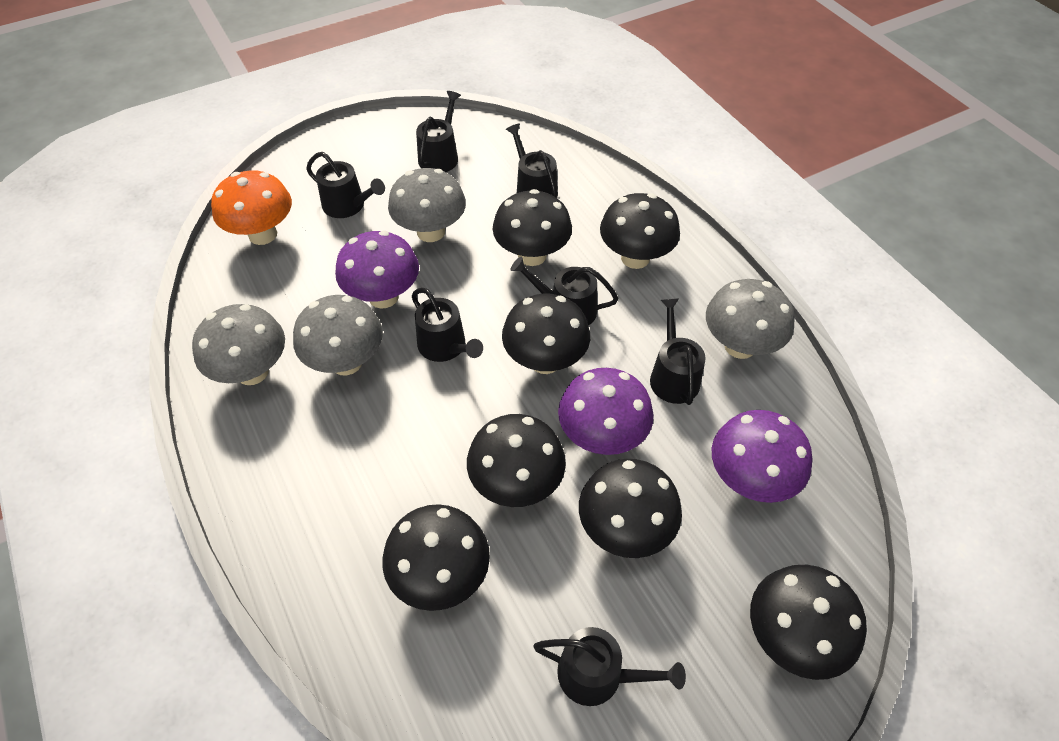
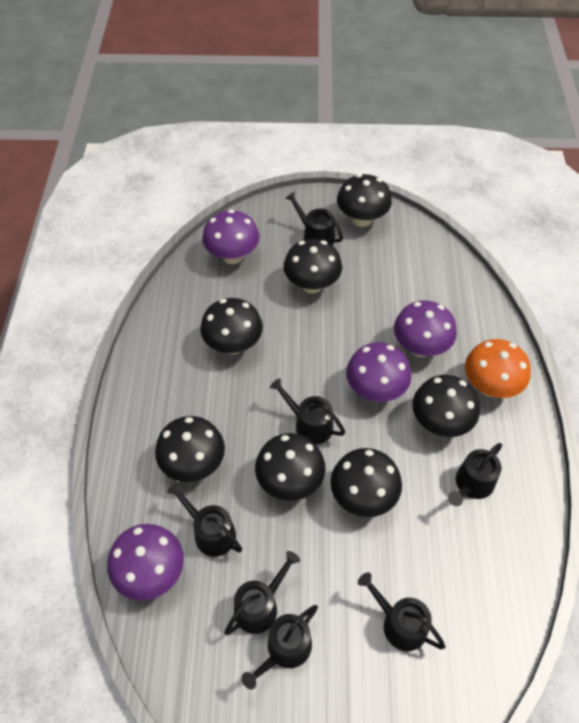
grey mushroom: [192,304,285,385] [293,295,383,375] [388,168,466,242] [706,279,795,359] = 4 -> none = 0
purple mushroom: [335,231,419,309] [558,368,654,455] [712,410,813,503] = 3 -> [107,524,184,601] [202,209,259,264] [346,343,412,402] [394,301,457,357] = 4

